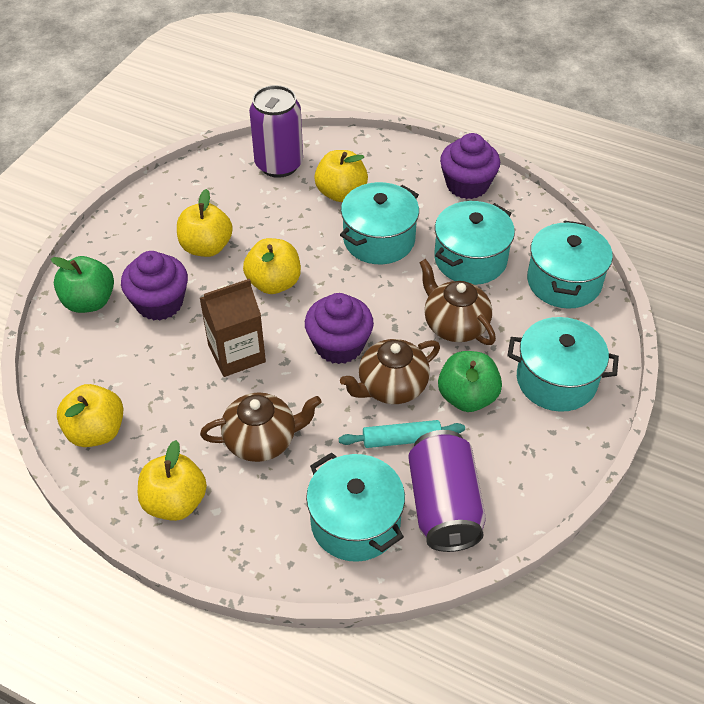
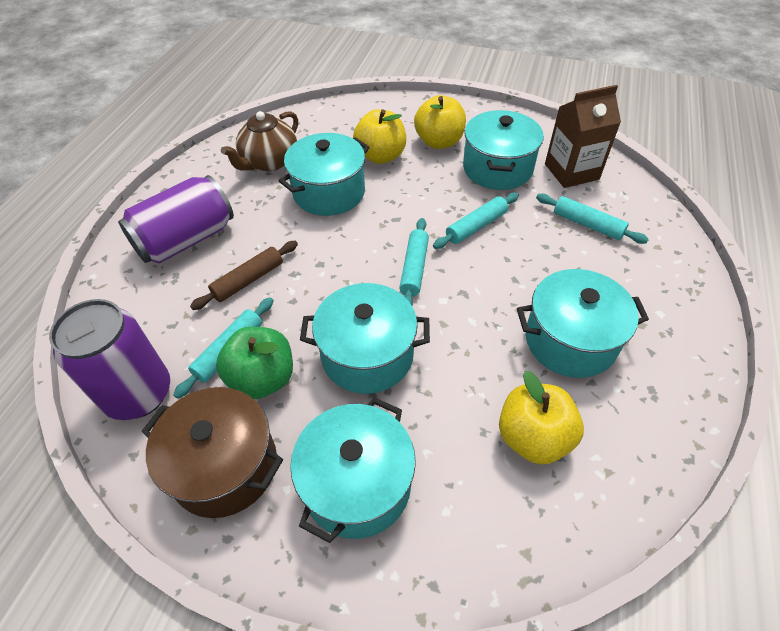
brown pot: none = 0 -> [142,387,283,518] = 1
brown rolling pin: none = 0 -> [190,241,298,310] = 1
brown teapot: [200,392,322,462] [340,339,440,404] [419,259,496,345] = 3 -> [221,111,298,171] = 1
green apple: [51,256,114,313] [438,351,502,412] = 2 -> [216,327,293,399] = 1
purple cupcake: [121,251,188,320] [305,293,374,364] [440,133,500,199] = 3 -> none = 0
turquoise rolling pin: [339,420,465,448] = 1 -> [173,297,274,399] [399,218,429,305] [433,193,519,249] [536,194,649,244] = 4
yellow apple: [57,384,124,447] [138,440,207,521] [177,189,233,257] [243,238,301,294] [314,150,368,202] = 5 -> [353,109,406,164] [414,95,466,149] [499,371,584,464] = 3

